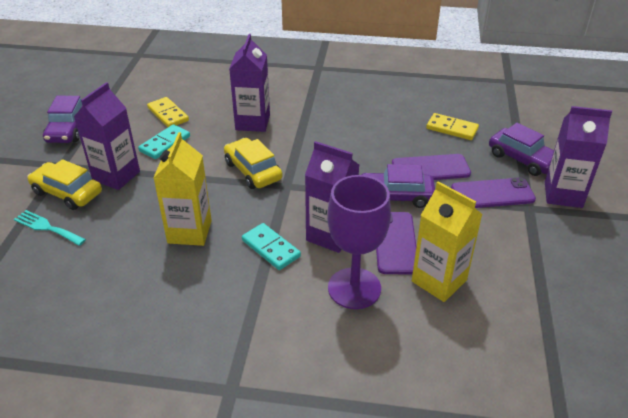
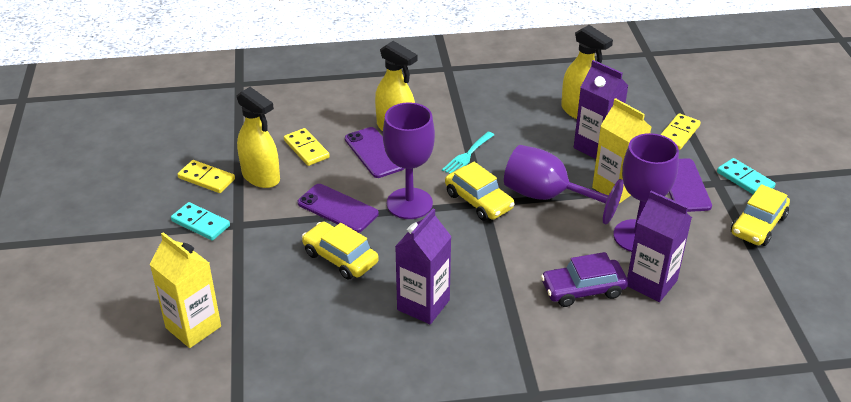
purple car: [43,96,82,143] [362,164,435,208] [489,123,554,176] = 3 -> [541,252,628,307] = 1
purple carton: [74,82,140,190] [229,34,270,132] [305,141,359,253] [545,106,612,208] = 4 -> [395,209,452,324] [574,60,629,159] [627,191,692,302] = 3
purple goblet: [327,175,391,309] = 1 -> [383,102,435,219] [504,145,624,224] [613,133,679,252] = 3
yellow car: [27,159,102,210] [224,138,283,189] = 2 -> [302,221,379,280] [445,162,515,221] [731,184,790,246] = 3
yellow domino: [147,97,189,127] [426,113,479,140] = 2 -> [177,160,235,193] [284,128,330,166] [661,113,701,150] = 3
yellow spray bottle: none = 0 -> [237,87,280,188] [375,41,417,131] [561,25,613,119] = 3

